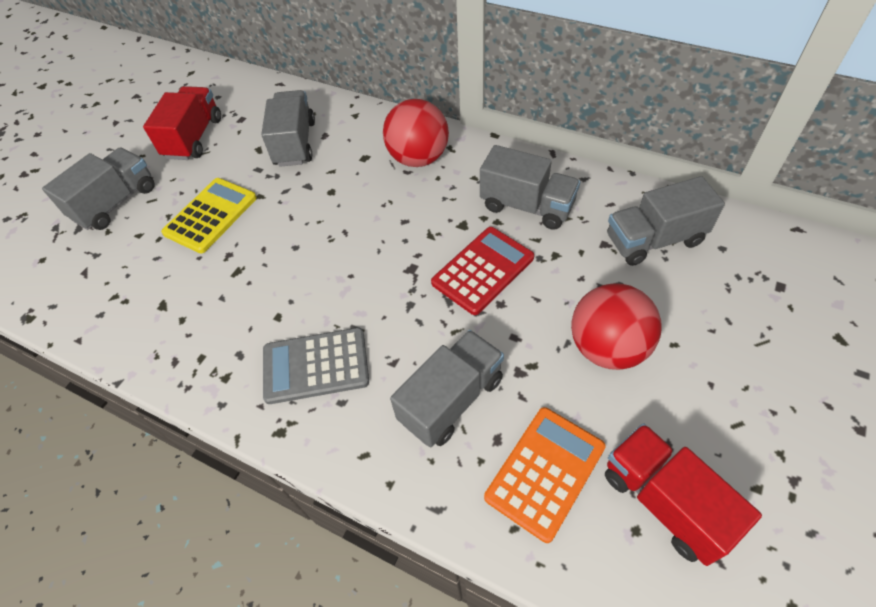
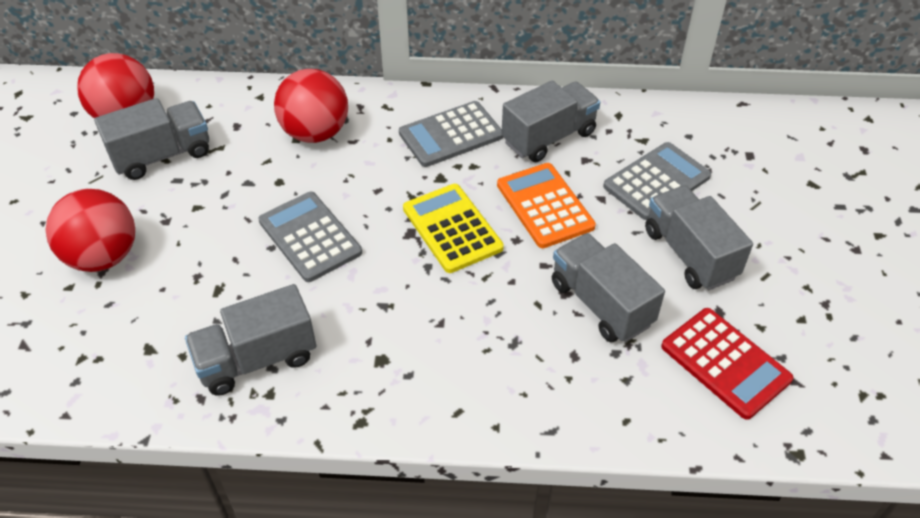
grey calculator: [263,328,369,404] = 1 -> [258,192,362,282] [399,101,503,167] [603,142,711,220] = 3
red ball: [383,99,449,167] [571,283,662,370] = 2 -> [45,189,135,272] [77,53,154,119] [274,69,348,143] = 3
red truck: [143,86,221,160] [605,423,762,566] = 2 -> none = 0

